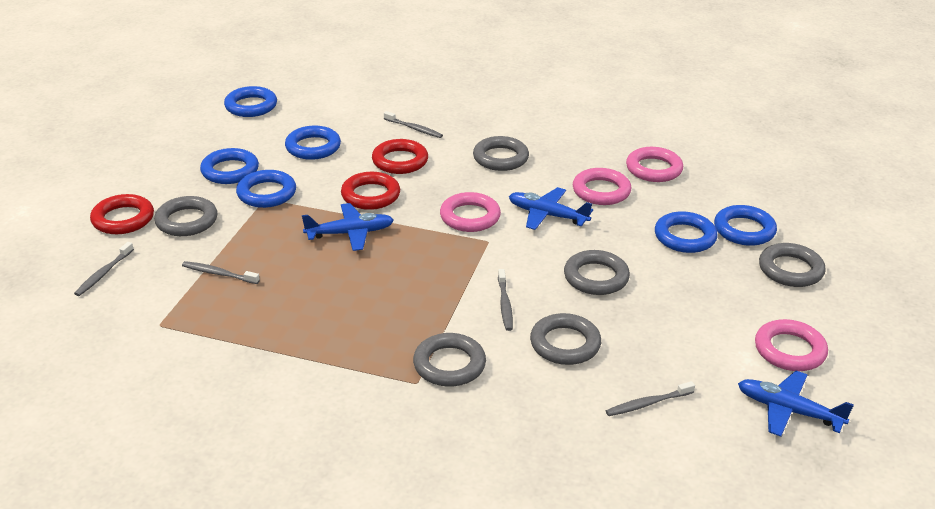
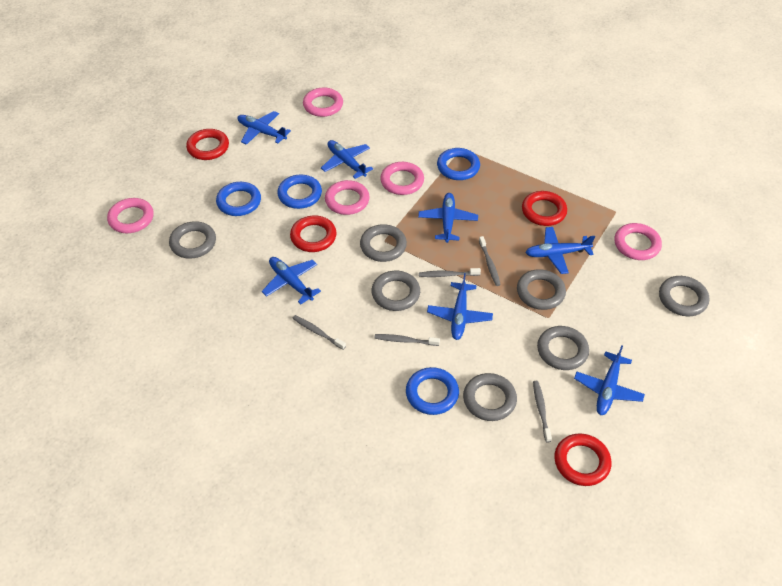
blue plane: [302,203,394,251] [509,187,593,230] [738,371,854,437] = 3 -> [237,111,291,145] [262,257,321,305] [321,140,373,179] [418,193,478,243] [427,273,493,340] [525,227,595,274] [574,345,645,415] = 7
blue ring: [200,148,259,184] [224,86,277,117] [236,170,296,208] [285,125,341,160] [655,211,718,253] [714,205,777,246] = 6 -> [216,182,261,216] [277,175,322,209] [406,367,459,415] [437,148,480,180] = 4
grey ring: [154,196,218,236] [413,333,486,387] [473,136,529,171] [530,313,601,365] [564,250,630,295] [759,243,826,287] = 6 -> [169,221,216,259] [360,224,407,262] [372,271,420,311] [463,373,517,421] [517,269,566,310] [537,326,589,370] [659,276,709,316] = 7
pink ring: [440,192,501,232] [573,168,631,205] [626,147,683,182] [755,319,828,371] = 4 -> [107,198,154,233] [303,87,343,117] [325,180,370,215] [380,162,424,195] [614,223,662,260] = 5
red ring: [90,194,154,234] [341,172,400,210] [372,139,428,174] = 3 -> [186,129,229,160] [290,215,337,252] [522,191,567,226] [554,434,611,486] = 4

